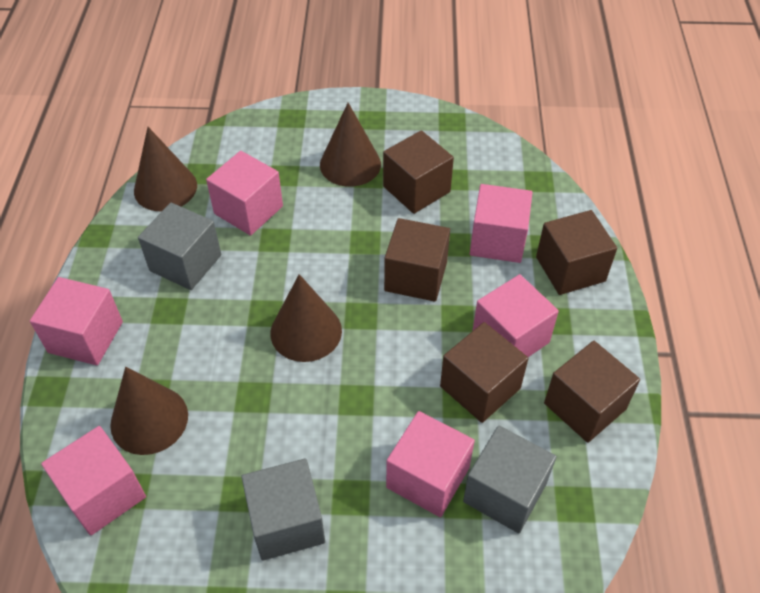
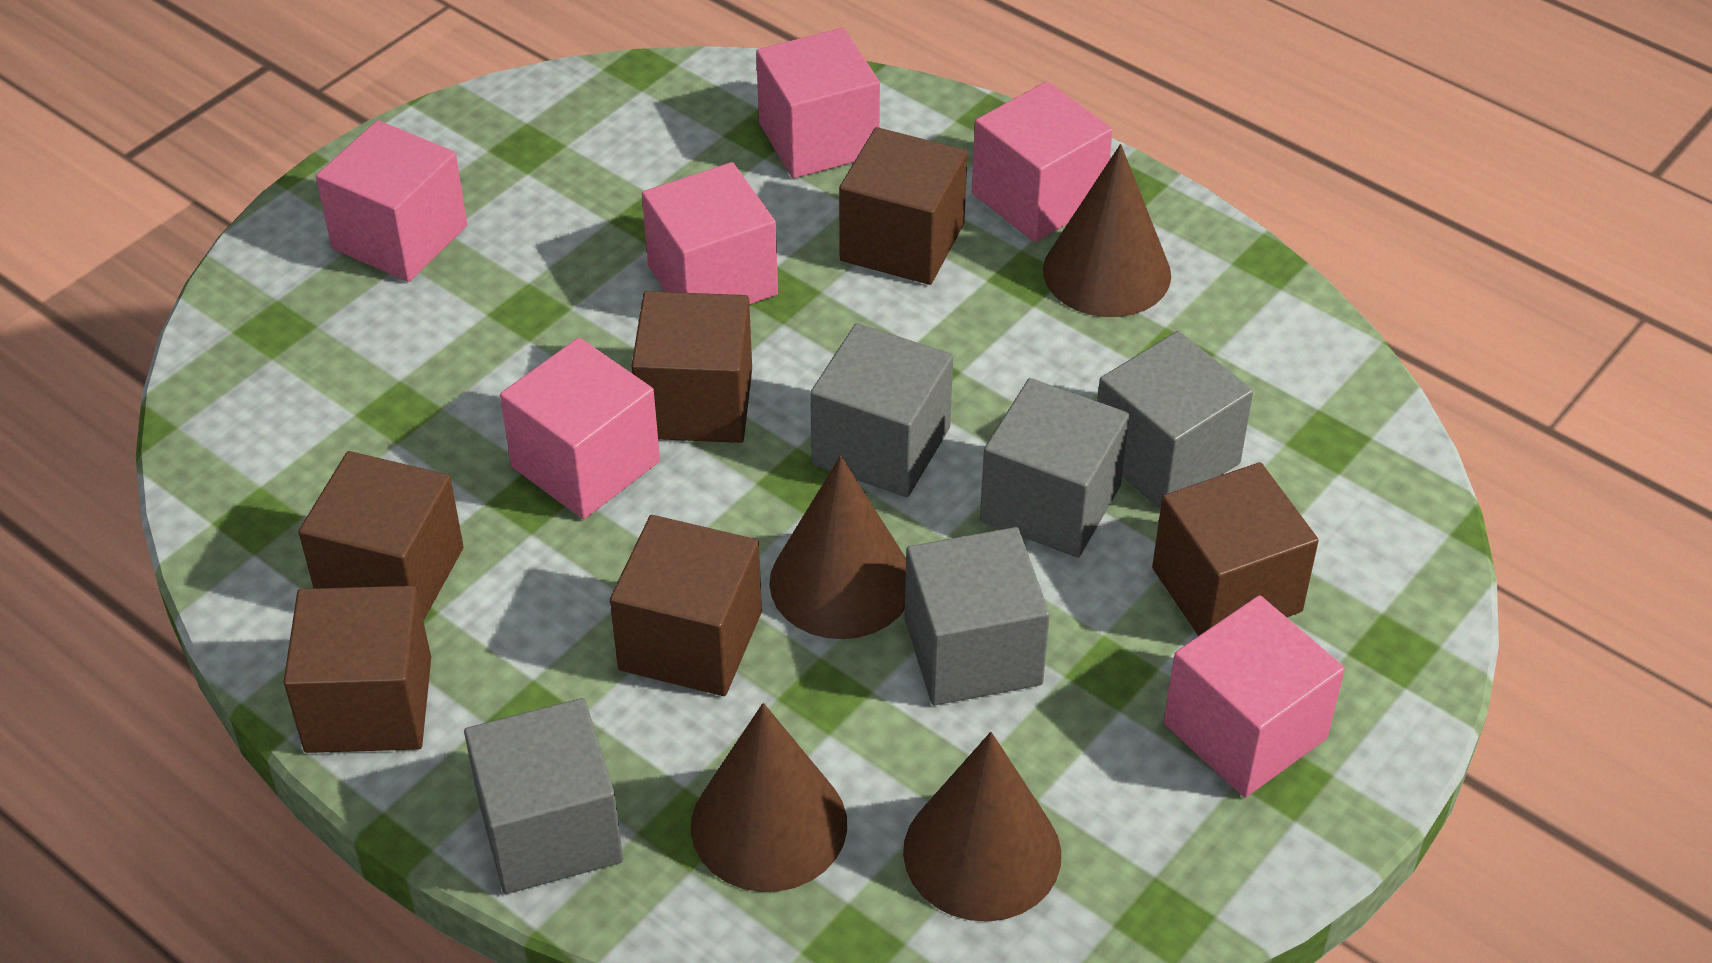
brown cube: [383,130,454,214] [384,218,450,302] [440,322,529,423] [536,210,617,295] [544,341,640,443] = 5 -> [284,586,431,753] [299,451,464,621] [610,515,762,696] [631,291,752,443] [839,127,968,285] [1152,462,1319,636] = 6
grey cube: [138,203,221,290] [241,458,325,561] [463,425,557,533] = 3 -> [464,698,623,894] [810,323,953,497] [905,527,1050,705] [980,378,1129,558] [1097,331,1253,509] = 5

